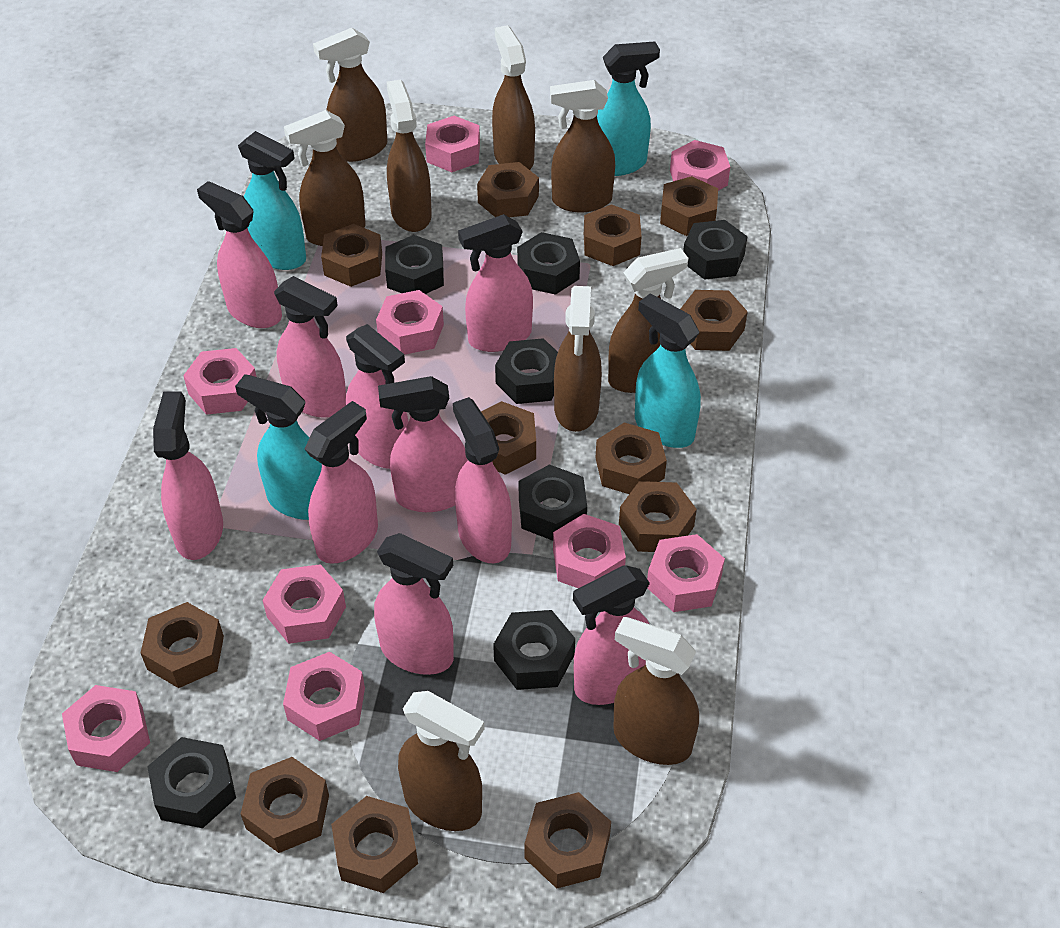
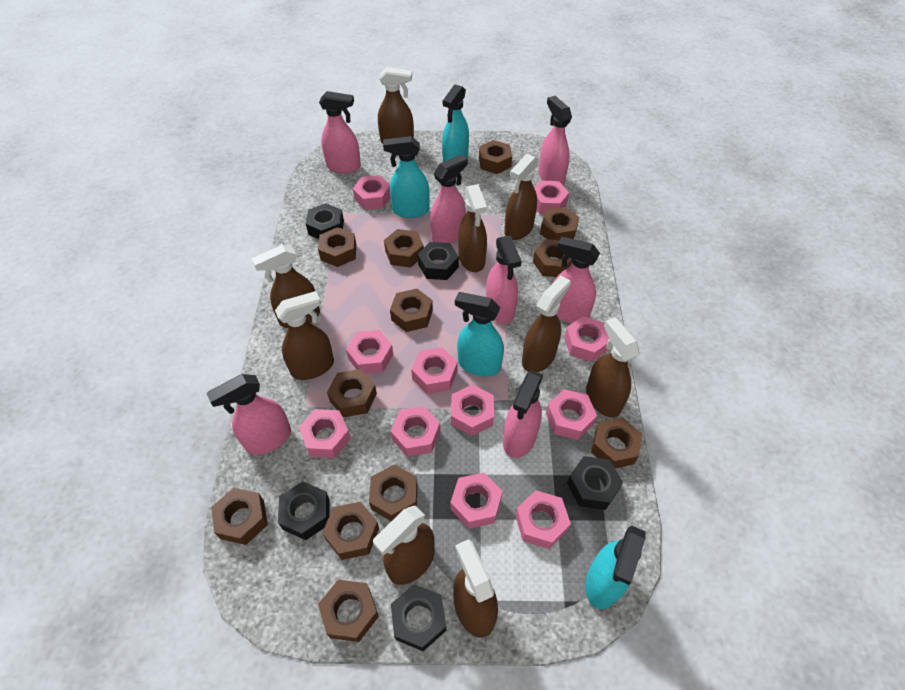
black nut: [147,737,236,828] [385,235,444,294] [493,610,575,690] [495,338,558,404] [517,232,580,295] [519,464,587,541] [683,220,748,280] = 7 -> [278,481,329,540] [306,203,344,239] [391,584,446,651] [418,242,459,280] [567,456,623,510] = 5
pink nut: [62,685,150,772] [183,348,257,415] [262,564,346,644] [283,652,365,741] [376,290,444,355] [425,116,480,172] [553,514,626,588] [647,534,725,612] [670,140,730,191] = 9 -> [298,409,351,458] [346,330,393,374] [353,175,391,210] [391,406,440,457] [411,347,458,394] [450,473,503,529] [451,385,494,436] [515,490,571,549] [534,181,569,214] [546,389,597,440] [564,316,609,362] = 11
pink spray bottle: [153,392,223,560] [197,181,282,328] [274,276,346,418] [305,401,378,564] [346,324,409,469] [374,533,454,675] [378,376,467,512] [453,397,512,563] [458,214,533,352] [573,565,650,705] = 10 -> [207,374,291,455] [319,91,361,173] [430,154,468,244] [486,236,522,324] [503,370,543,458] [538,96,572,185] [553,236,600,323] = 7

